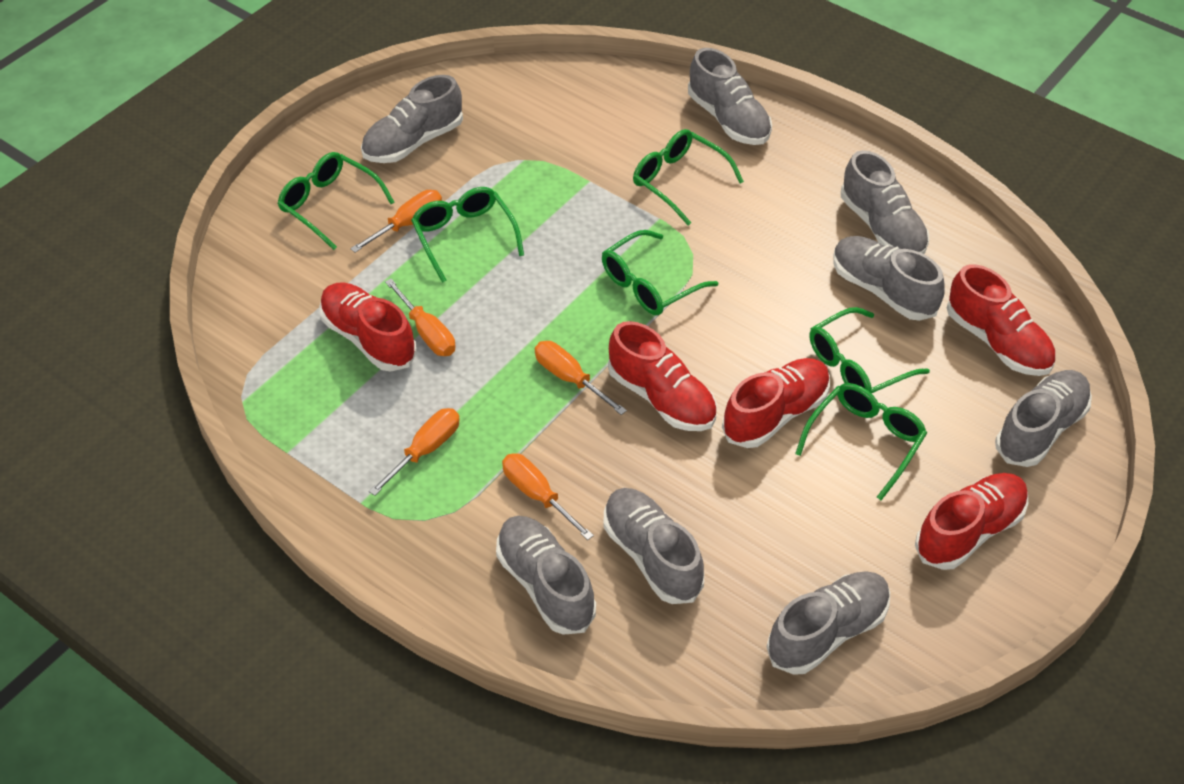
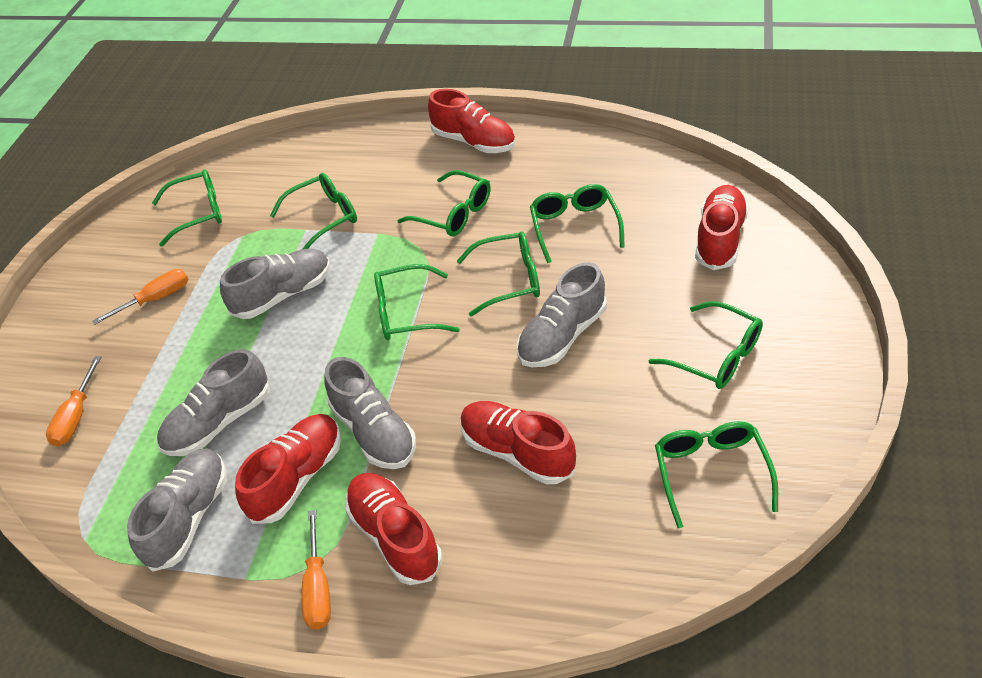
green glasses: [278,152,394,250] [411,187,524,283] [602,230,718,315] [633,129,744,225] [795,383,927,500] [810,307,930,394] = 6 -> [152,169,222,246] [270,173,357,249] [374,264,460,340] [397,170,491,236] [457,232,540,316] [530,184,625,263] [648,301,763,389] [655,421,778,528] = 8
grey shoe: [361,75,463,163] [496,516,596,635] [603,488,704,604] [688,48,772,145] [767,571,890,675] [834,236,945,321] [841,150,929,254] [995,370,1092,467] = 8 -> [127,449,227,572] [157,349,270,456] [220,249,330,319] [324,357,416,469] [517,262,606,367] = 5
orange screwdriver: [350,190,442,252] [369,408,460,496] [385,279,456,356] [502,453,594,540] [535,341,627,415] = 5 -> [46,356,101,447] [92,269,189,325] [301,510,331,630] = 3

